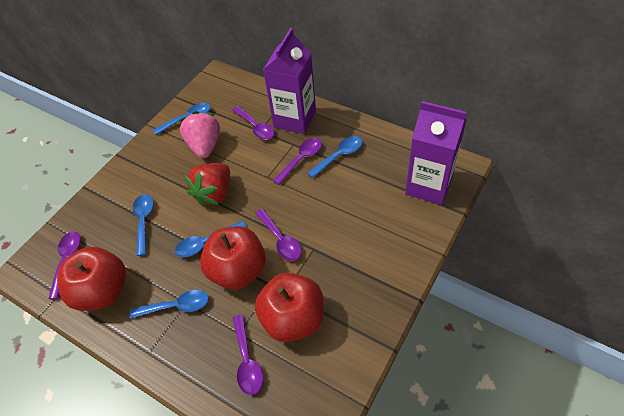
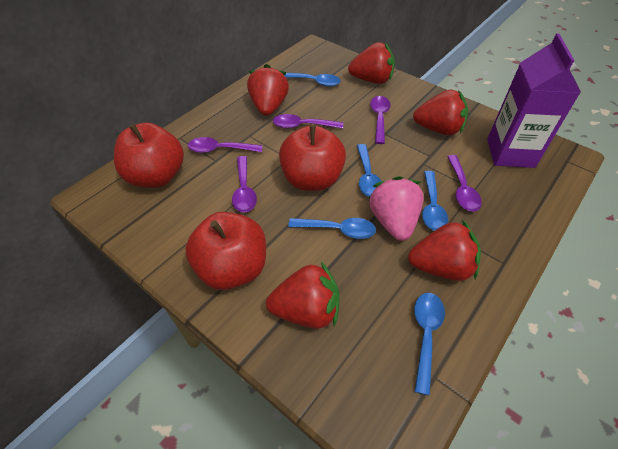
purple carton: [263,28,316,134] [405,101,467,205] = 2 -> [487,34,581,168] = 1
red strawberry: [184,163,230,207] = 1 -> [247,64,289,116] [266,262,340,329] [348,42,395,84] [408,220,481,281] [413,90,468,135] = 5

